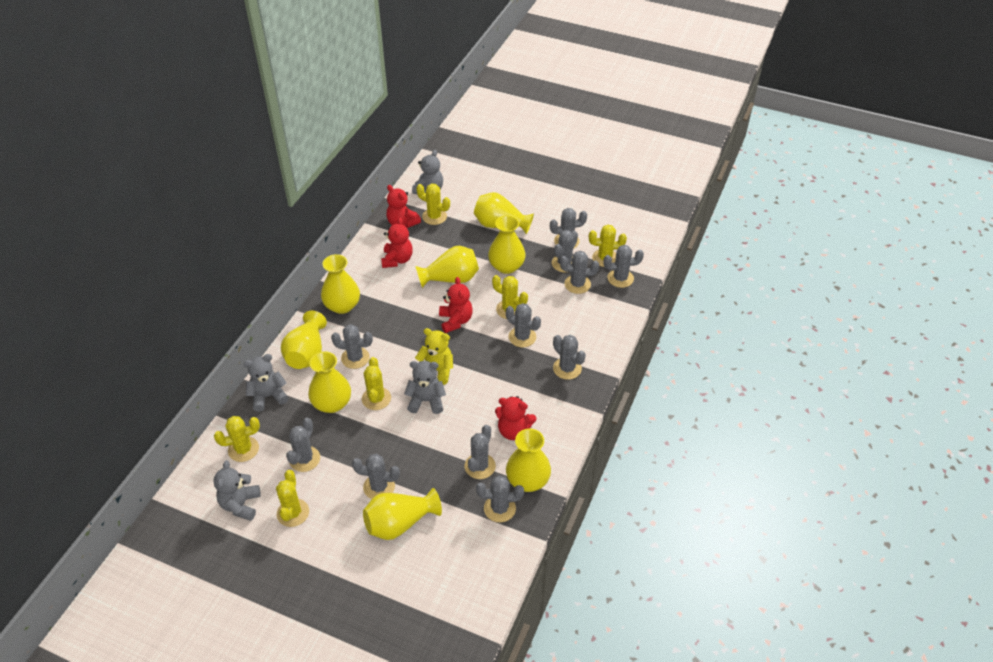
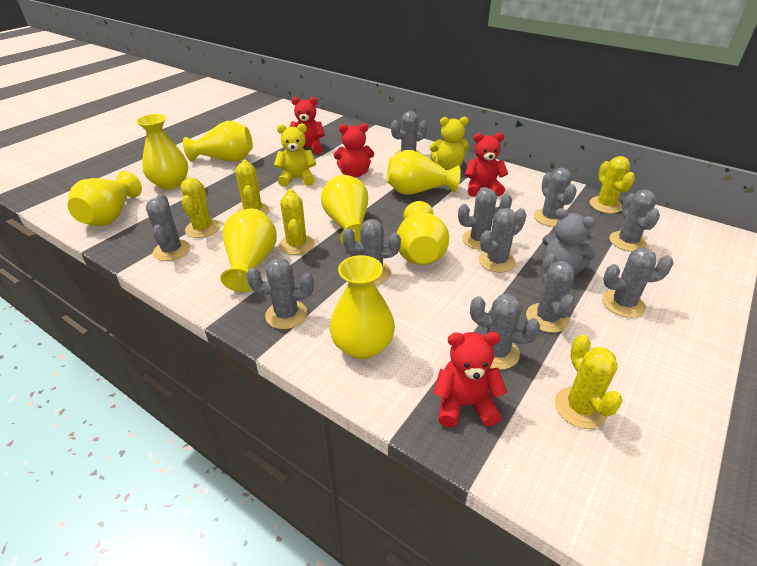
grey teddy bear: [213,460,261,521] [243,354,289,412] [404,361,446,414] [412,150,443,194] = 4 -> [542,208,596,275] = 1
yellow cactus: [214,416,260,462] [276,470,309,527] [362,357,391,410] [416,184,450,225] [492,275,528,319] [589,225,627,267] = 6 -> [181,177,220,238] [235,160,269,215] [279,189,315,255] [555,335,623,429] [589,156,635,214] = 5
yellow teddy bear: [415,328,453,385] = 1 -> [274,123,316,187] [430,117,469,170] = 2

